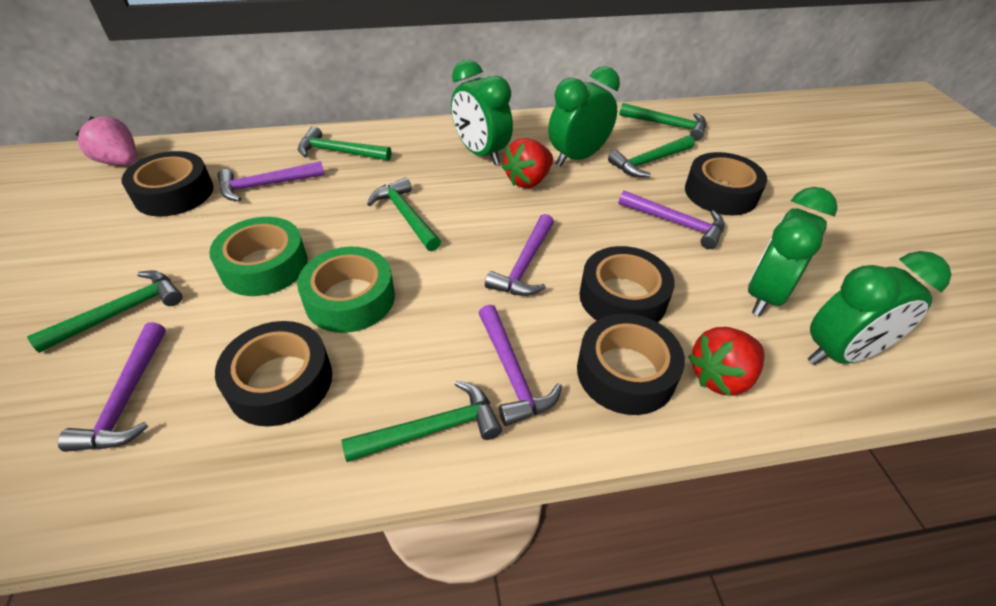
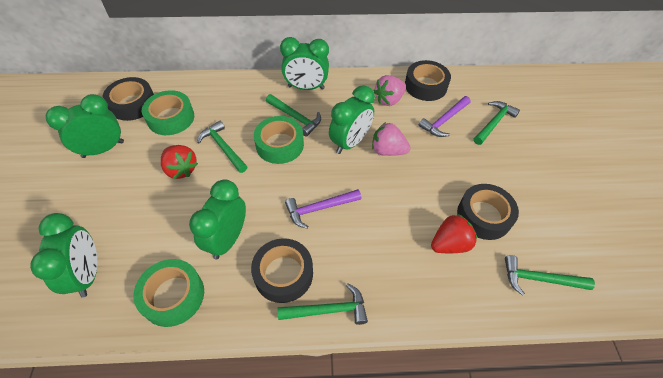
black tape: [121,151,213,217] [215,321,332,426] [577,313,685,415] [579,246,675,322] [685,152,767,216] = 5 -> [103,77,154,121] [251,238,313,303] [405,60,451,101] [457,184,519,240] = 4
green clock: [451,60,513,165] [548,66,620,167] [748,187,838,316] [808,251,951,365] = 4 -> [30,213,97,298] [46,94,124,158] [189,179,246,259] [280,37,329,90] [329,85,375,154] = 5
green hammer: [27,270,182,353] [298,126,391,161] [341,380,502,462] [367,177,441,251] [608,135,695,177] [619,103,706,141] = 6 -> [197,120,248,173] [266,94,321,136] [278,283,368,325] [474,101,520,145] [505,255,595,296] = 5
green tape: [209,217,308,296] [297,247,395,333] = 2 -> [133,259,204,327] [142,90,194,135] [254,116,304,164] = 3
pink strawberry: [76,116,137,165] = 1 -> [372,122,411,156] [373,75,406,106] = 2
purple hammer: [58,322,166,452] [217,161,325,202] [478,305,562,426] [485,214,554,296] [618,190,725,249] = 5 -> [285,189,361,229] [419,96,471,137] = 2

